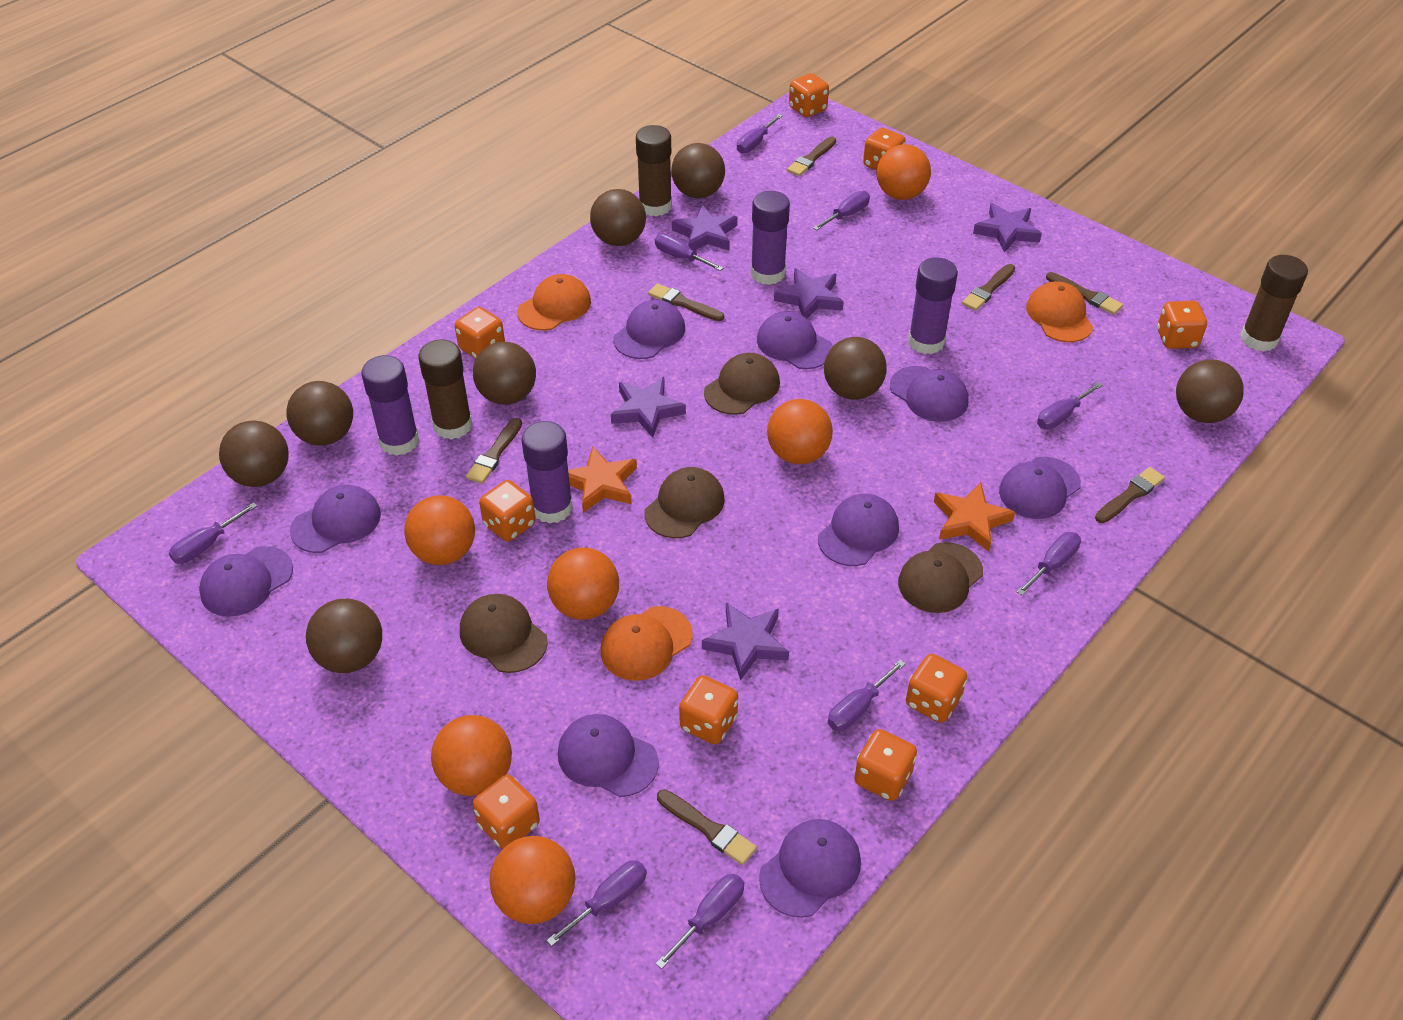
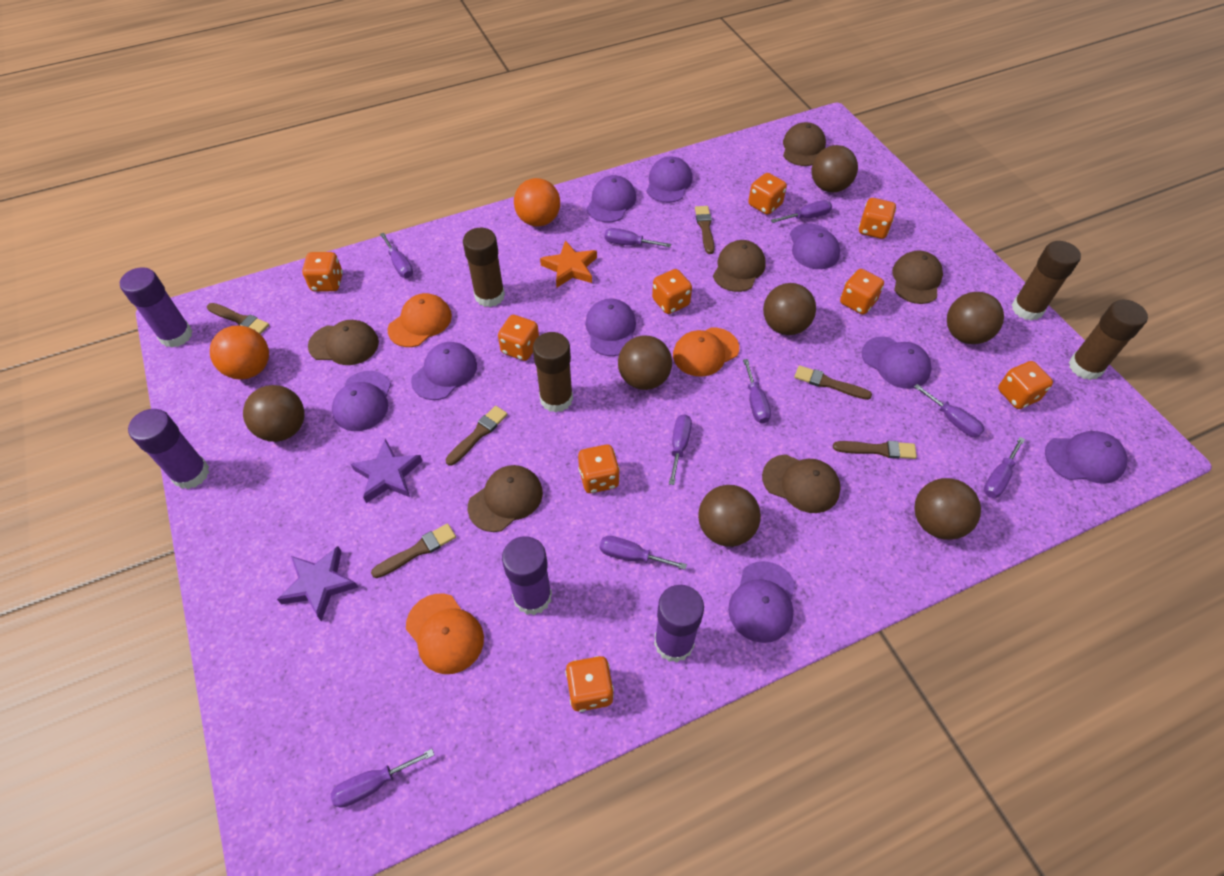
brown ball: [219,420,289,487] [287,381,353,446] [306,599,382,673] [473,342,536,405] [590,189,646,246] [671,143,725,198] [824,337,887,400] [1176,359,1244,423] = 8 -> [243,385,305,442] [618,336,672,390] [698,485,761,547] [763,283,816,335] [811,145,858,193] [915,478,981,540] [947,292,1004,344] = 7
brown brush: [466,418,522,484] [648,283,724,321] [657,789,757,865] [787,136,836,176] [962,264,1015,311] [1046,272,1123,315] [1095,467,1165,523] = 7 -> [207,303,269,334] [371,523,456,578] [446,406,508,466] [695,206,715,254] [794,365,872,400] [833,441,917,459] = 6
brown cap: [460,594,548,673] [644,467,725,539] [704,353,780,415] [898,542,983,613] = 4 -> [308,320,379,365] [468,465,543,532] [713,240,766,292] [762,454,841,513] [783,122,826,166] [892,250,943,304] = 6
brown glue stick: [418,339,472,440] [636,125,672,217] [1240,255,1308,352] = 3 -> [463,228,505,307] [533,332,573,413] [1012,241,1081,321] [1069,300,1148,380] = 4
orange ball: [404,495,475,565] [431,715,512,796] [489,836,576,924] [547,547,619,620] [767,399,833,464] [877,144,931,200] = 6 -> [210,325,269,379] [514,178,560,227] = 2
orange star: [568,446,637,513] [934,482,1015,552] = 2 -> [540,240,597,287] = 1
purple star: [611,377,686,438] [672,205,737,250] [702,602,789,681] [774,268,844,319] [973,203,1042,253] = 5 -> [277,546,358,622] [351,439,422,503] = 2

